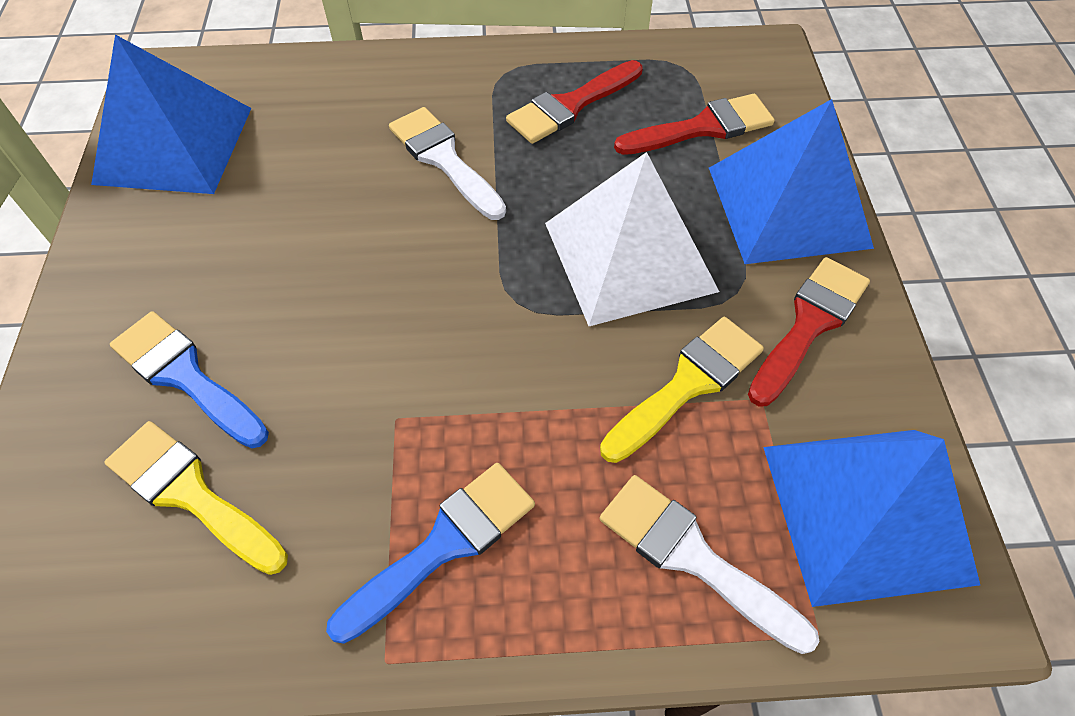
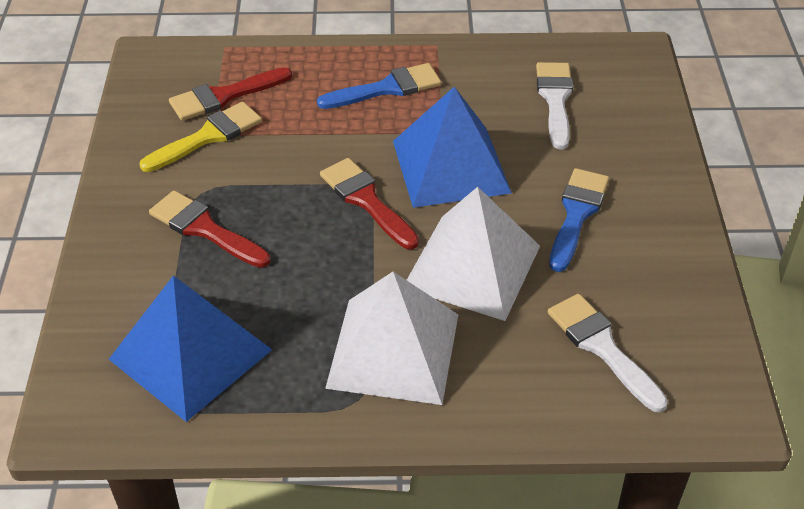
blue pyramid: [91,35,251,194] [709,99,874,264] [763,430,980,607] = 3 -> [109,275,272,422] [393,87,512,208] = 2
white pyramid: [545,152,719,326] = 1 -> [325,272,458,405] [407,187,540,321] = 2
yellow brush: [104,421,288,575] [600,317,764,463] = 2 -> [139,102,262,172] = 1

